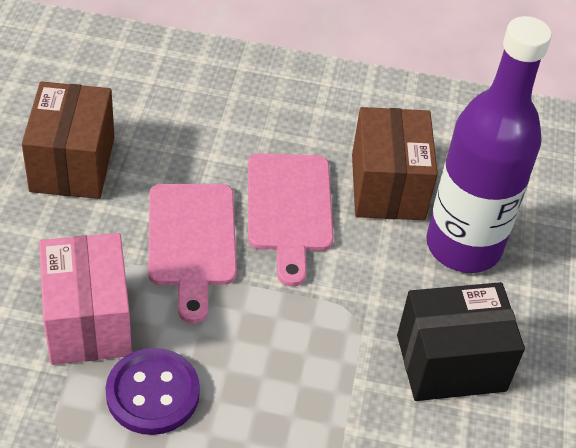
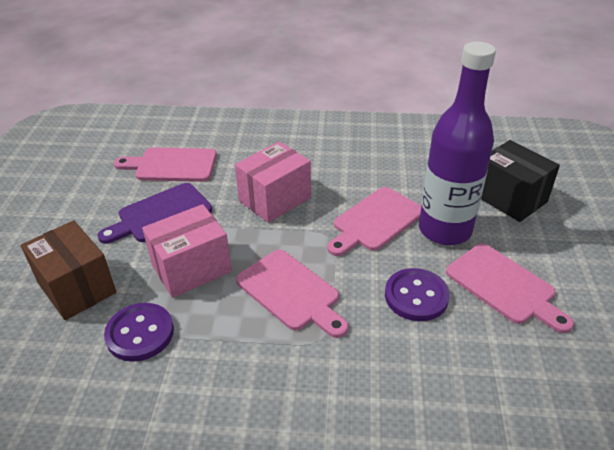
brown box: [22,81,114,199] [352,107,438,220] = 2 -> [21,220,116,320] = 1
pink box: [39,233,132,365] = 1 -> [142,204,232,298] [235,142,311,223] = 2
pink cutting board: [148,184,237,323] [248,153,334,286] = 2 -> [114,147,217,182] [236,250,349,338] [327,187,421,256] [446,244,574,333] = 4
purple button: [106,348,200,435] = 1 -> [104,303,174,362] [385,268,450,321] = 2
purple cutting board: none = 0 -> [97,183,212,244] = 1

